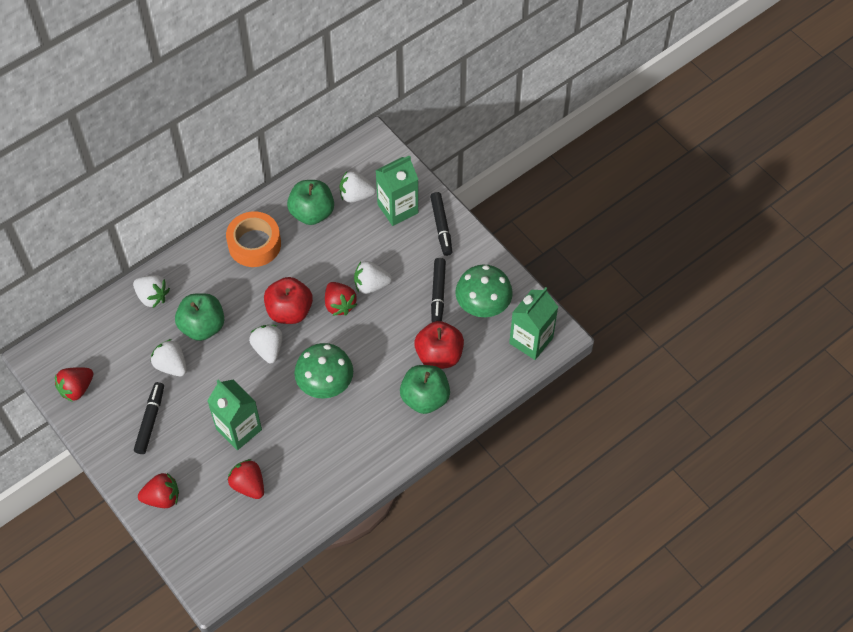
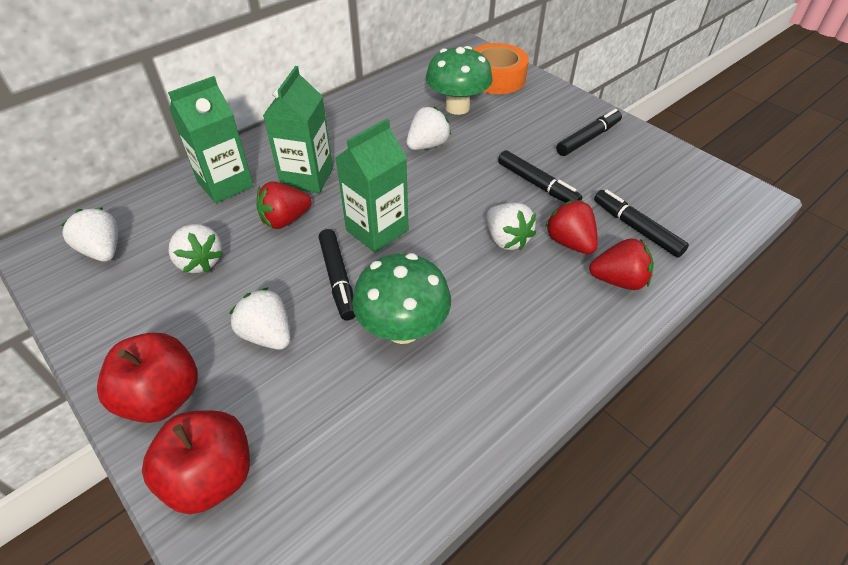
black marker: [134,382,164,454] [430,192,452,256] [431,258,446,322] = 3 -> [319,229,355,320] [498,150,582,203] [556,109,622,156] [594,189,689,257] = 4
green apple: [175,293,225,341] [287,180,334,225] [400,365,450,414] = 3 -> none = 0
red strawberry: [55,367,93,402] [138,473,179,508] [228,459,264,499] [325,282,357,316] = 4 -> [257,181,312,229] [545,200,598,254] [589,238,654,290] = 3

